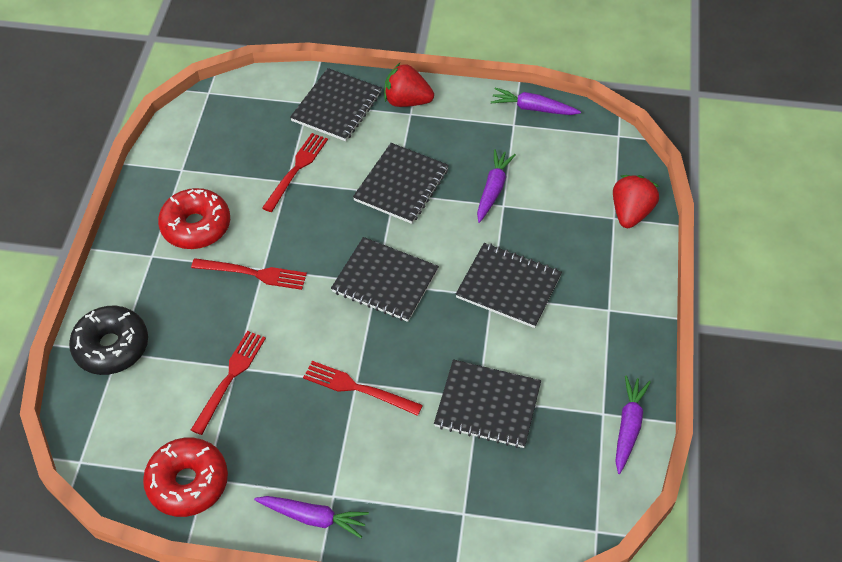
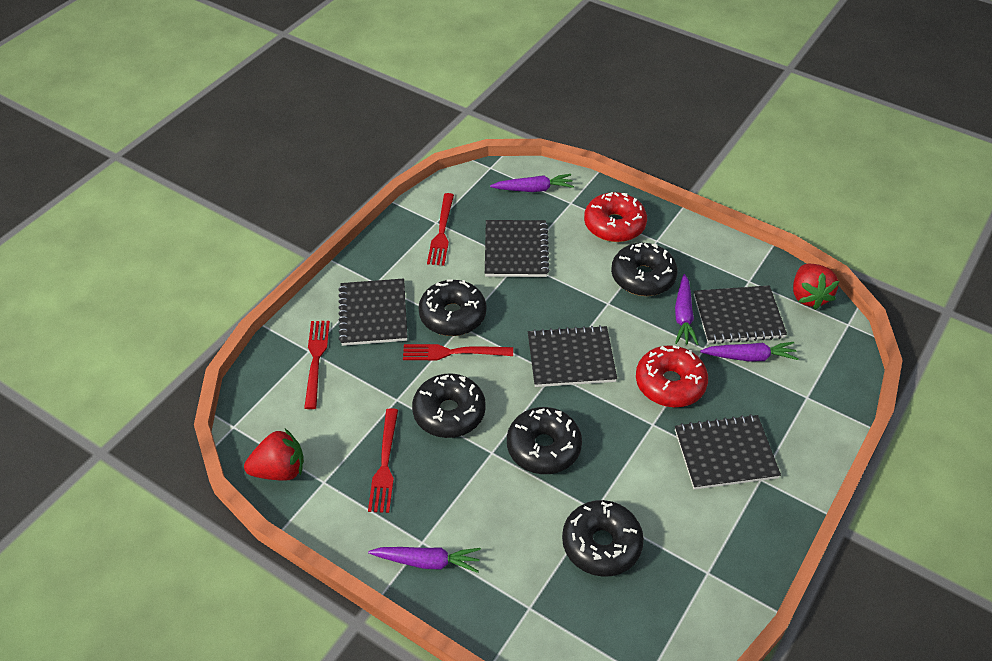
black donut: [69,306,148,375] = 1 -> [412,373,486,438] [419,280,486,336] [507,407,582,474] [562,500,644,577] [611,243,678,296] = 5

